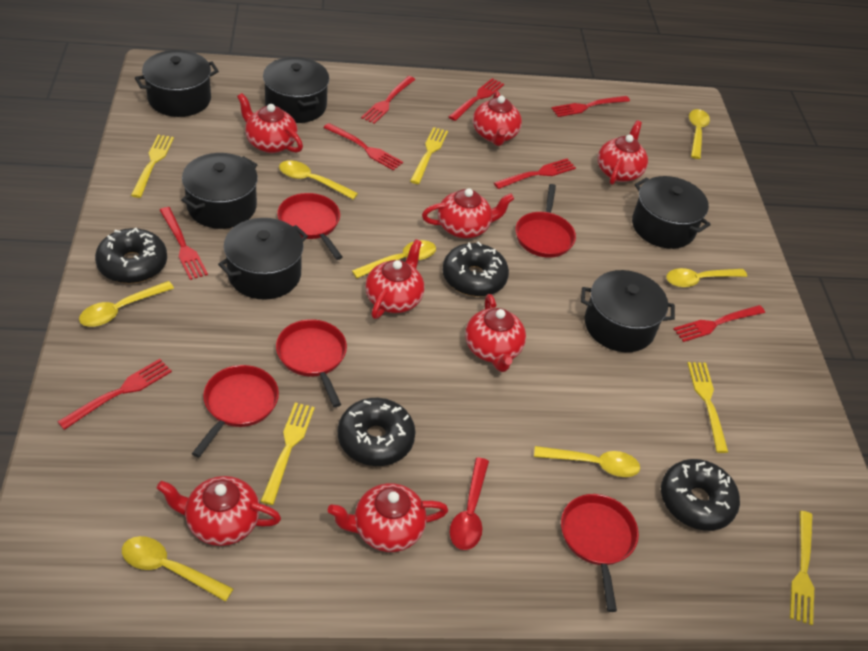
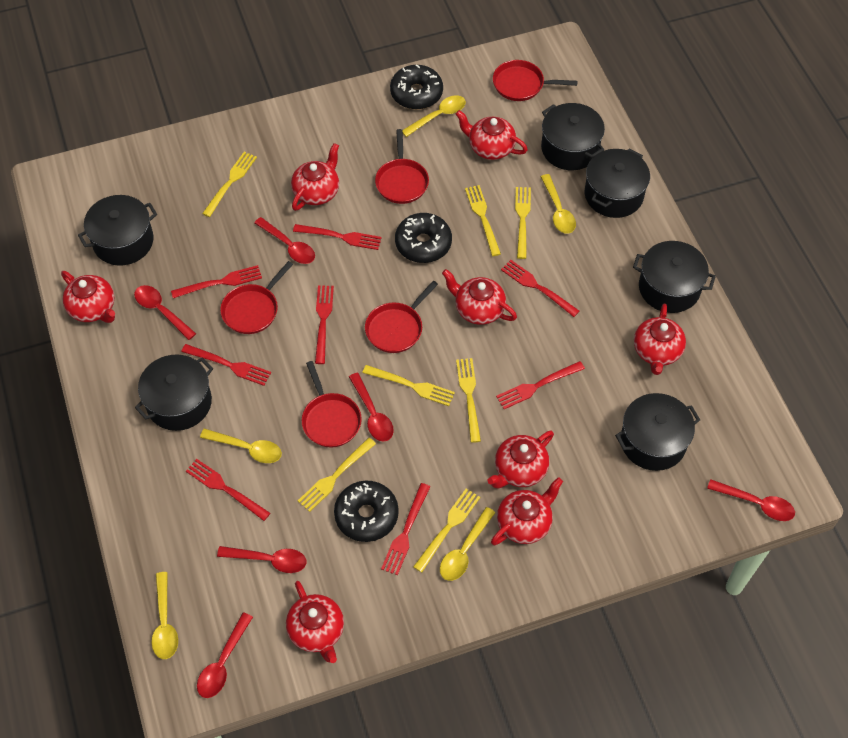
black donut: [95,228,167,284] [338,398,416,466] [442,241,509,297] [661,459,740,531] = 4 -> [334,481,399,542] [390,64,443,109] [395,213,452,263] = 3
red spoon: [450,457,489,550] = 1 -> [134,285,196,340] [197,612,253,698] [217,546,306,573] [254,217,315,264] [349,373,394,442] [707,479,795,521] = 6
yellow fork: [131,135,174,198] [260,403,315,505] [410,127,448,184] [687,362,728,453] [790,511,814,625] = 5 -> [202,152,257,217] [298,438,376,512] [362,365,455,406] [413,489,480,573] [456,358,481,443] [465,185,501,256] [515,187,531,259] = 7
yellow spoon: [79,281,174,327] [122,536,234,602] [279,160,358,200] [352,240,436,278] [534,446,640,477] [666,268,747,287] [689,109,710,159] = 7 -> [151,572,178,659] [200,428,282,463] [403,95,466,137] [440,507,496,581] [541,174,576,234] = 5

